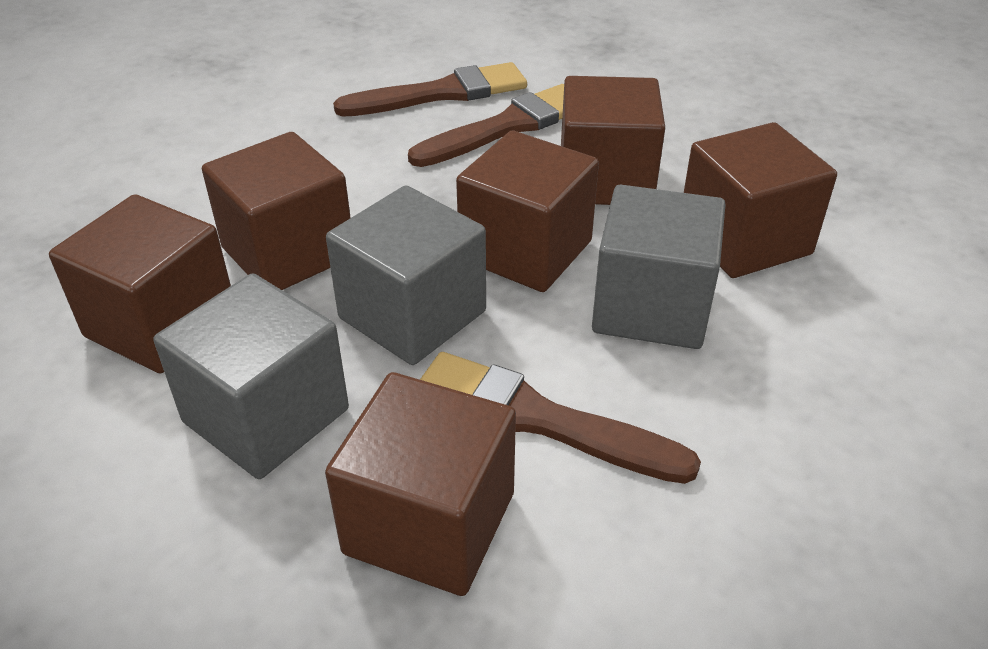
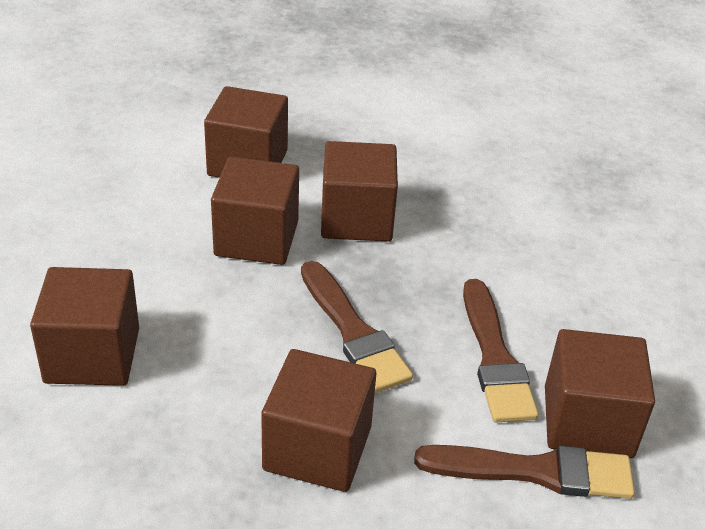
grey cube: [154,273,349,479] [326,185,486,365] [592,185,725,349] = 3 -> none = 0

